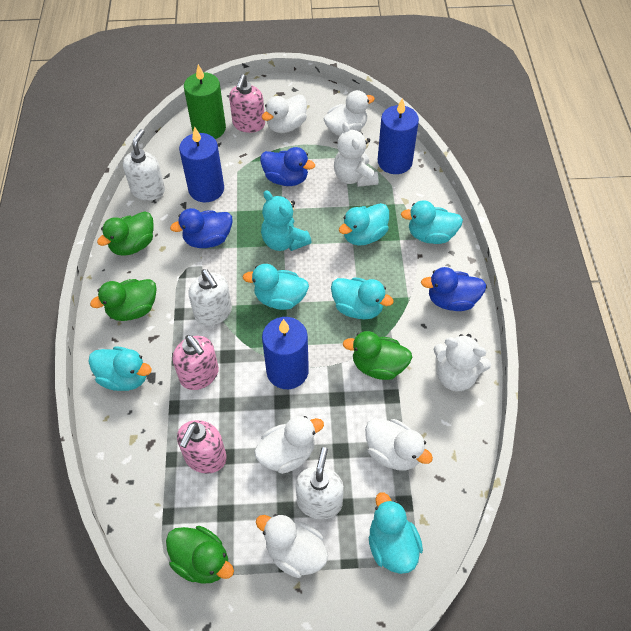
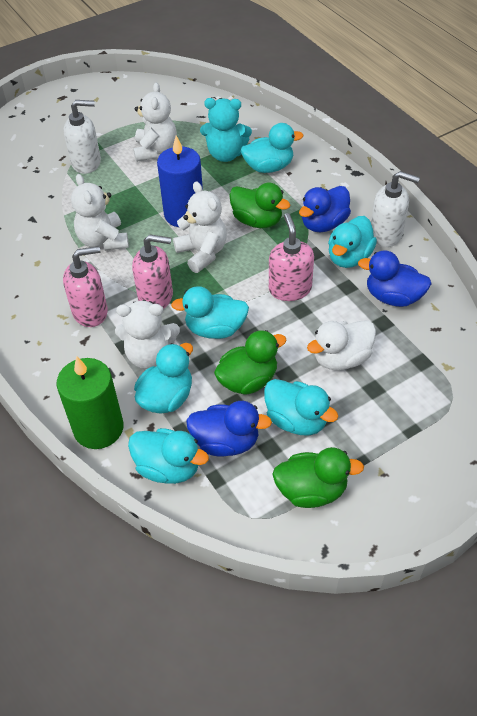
blue candle: [179,126,224,202] [262,317,309,389] [378,98,419,174] = 3 -> [157,136,203,227] = 1
green duck: [90,279,157,321] [97,211,154,256] [166,526,234,584] [343,331,412,380] = 4 -> [214,330,286,395] [229,182,290,228] [272,447,364,508] = 3
white duck: [254,416,324,474] [256,514,328,578] [262,94,307,133] [324,90,375,136] [365,419,433,471] = 5 -> [307,320,376,370] = 1
white soap dispenser: [123,129,165,201] [188,269,232,326] [296,447,344,519] = 3 -> [64,100,101,174] [371,171,420,247] = 2
white teddy bear: [334,122,378,187] [433,334,491,392] = 2 -> [71,174,129,251] [115,300,180,369] [133,82,177,162] [173,181,227,273] = 4

